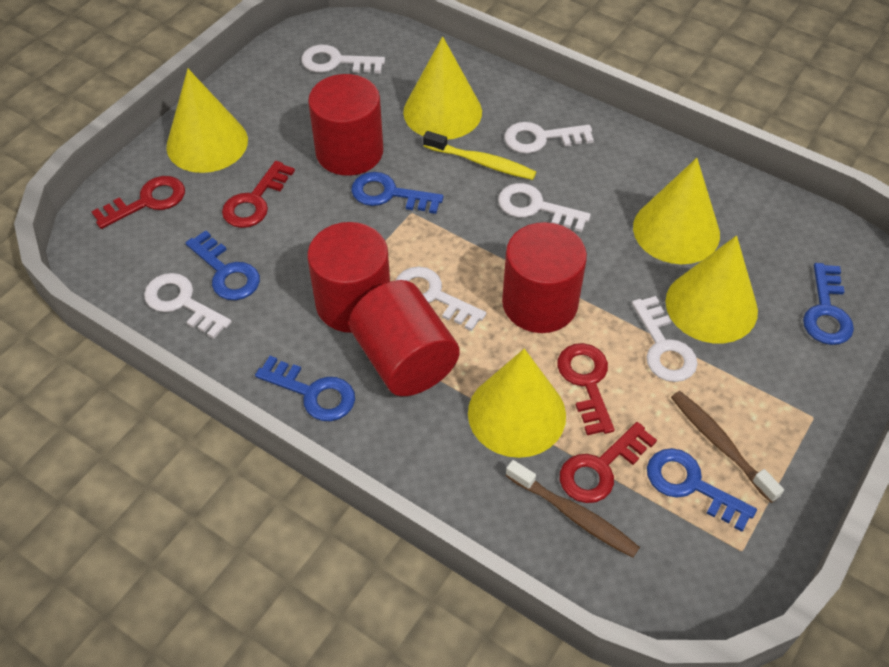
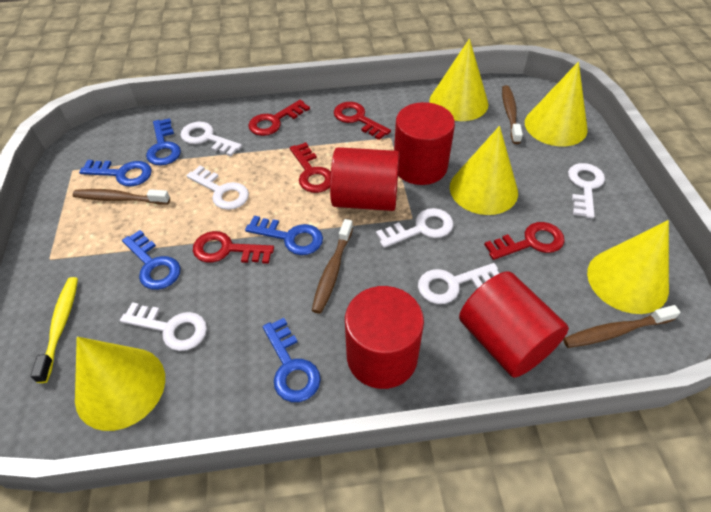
brown toothbrush: [506,460,640,558] [671,391,784,503] = 2 -> [73,189,170,204] [312,219,353,314] [502,85,523,144] [563,305,680,348] = 4
red key: [91,176,185,229] [222,161,295,228] [557,343,615,435] [560,422,657,503] = 4 -> [193,231,274,264] [248,100,310,136] [290,142,331,193] [334,102,391,140] [484,222,565,260] = 5

